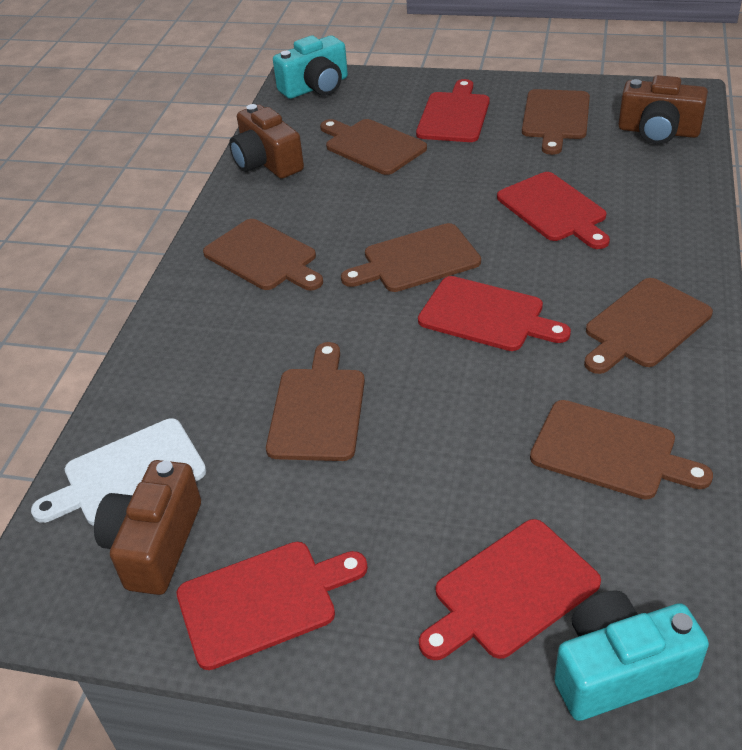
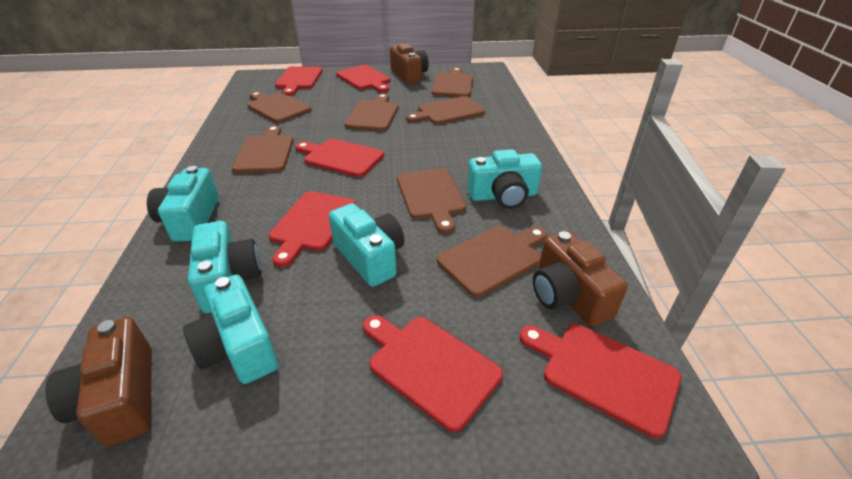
red cutting board: [177,542,368,670] [416,79,490,142] [418,276,571,351] [419,519,601,660] [497,172,610,249] = 5 -> [269,191,355,267] [275,66,323,96] [295,139,384,177] [336,65,390,92] [363,315,503,432] [519,324,681,438] = 6
turquoise camera: [273,35,348,99] [554,590,709,721] = 2 -> [147,166,219,242] [183,275,278,384] [188,221,262,313] [329,203,404,287] [467,149,542,209] = 5
white cutting board: [31,418,206,526] = 1 -> none = 0

